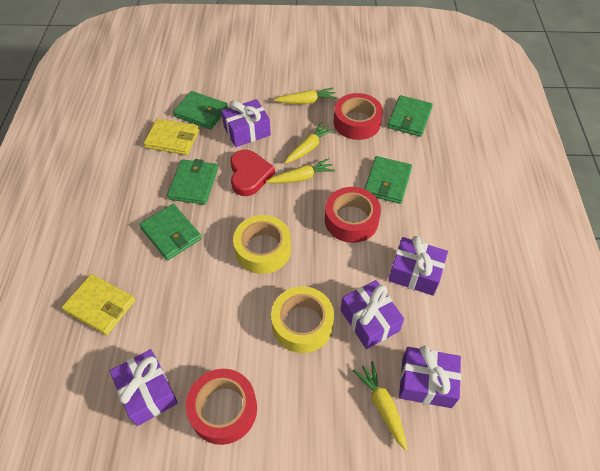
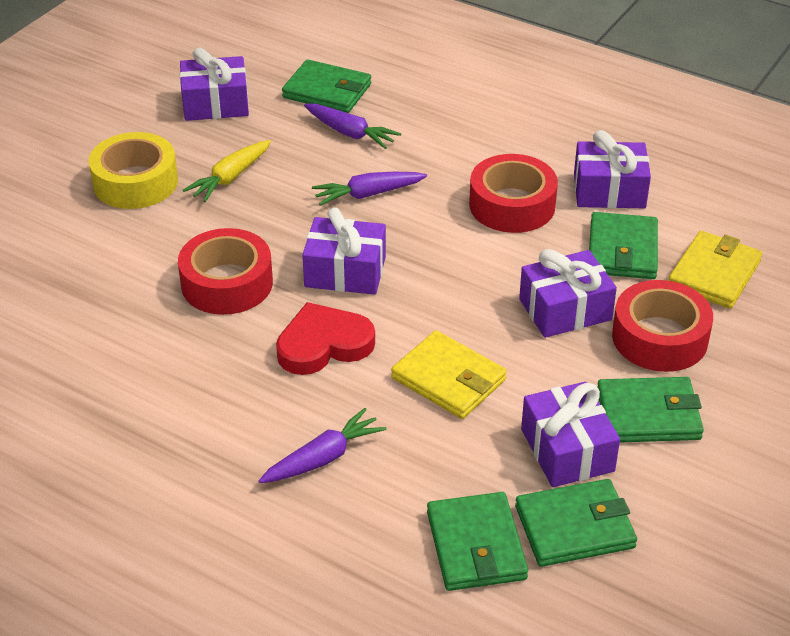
purple carrot: none = 0 -> [259,408,386,483] [304,103,401,149] [312,172,427,206] = 3
yellow carrot: [266,158,335,183] [274,87,337,104] [284,122,335,164] [353,361,407,451] = 4 -> [183,140,271,202] = 1
yellow tape: [233,215,291,274] [271,286,334,353] = 2 -> [89,132,178,209] = 1

